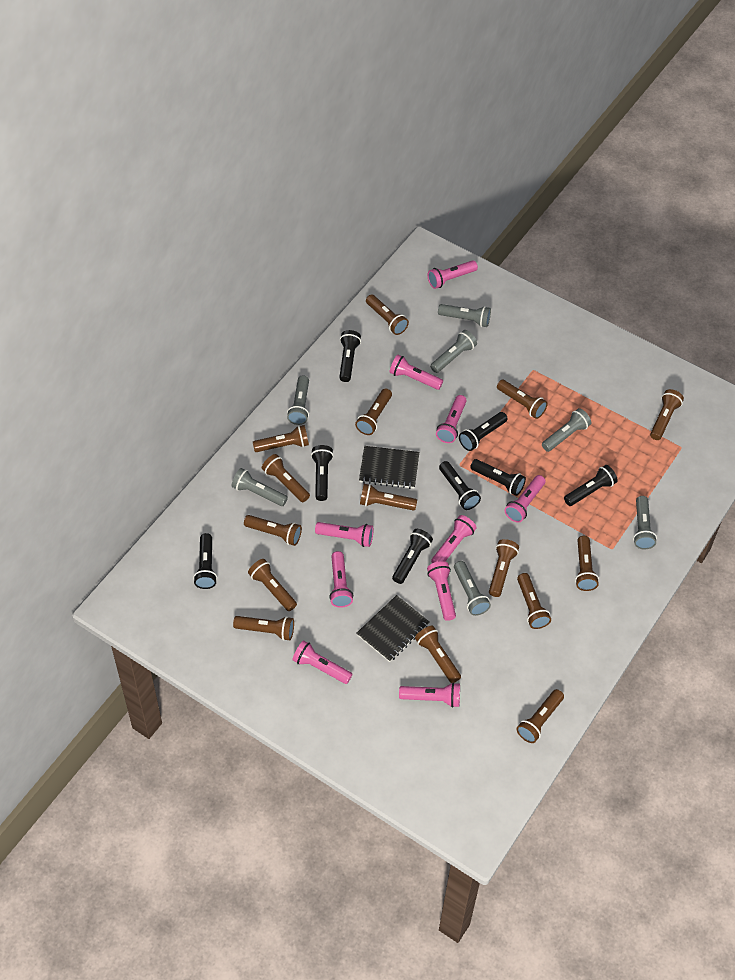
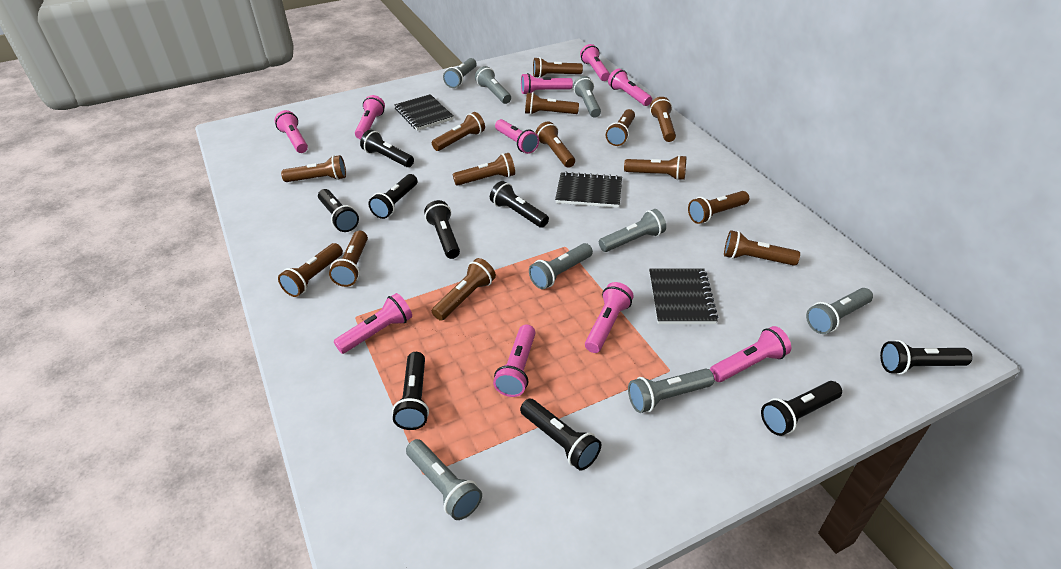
black flashlight: [193,533,217,589] [311,445,334,501] [339,330,361,382] [392,529,433,584] [439,461,481,510] [459,412,508,451] [470,459,526,496] [564,465,618,506] = 8 -> [318,189,359,232] [360,130,414,167] [369,174,418,219] [392,352,429,430] [424,200,460,259] [490,181,549,228] [520,399,601,470] [761,381,842,436] [880,340,973,375] = 9
black notebook: [357,595,430,662] [359,446,419,489] = 2 -> [394,94,454,130] [555,172,622,208] [649,268,718,324] = 3
brown flashlight: [233,616,294,641] [244,515,302,546] [248,559,297,611] [253,425,309,452] [262,454,310,502] [355,388,392,435] [360,484,417,511] [366,294,409,335] [415,625,461,683] [489,539,519,597] [497,380,548,419] [516,689,564,743] [517,573,551,629] [575,536,599,591] [650,389,684,440] = 15 -> [278,243,343,297] [281,155,346,182] [329,231,368,287] [432,112,485,151] [432,258,496,321] [453,153,515,186] [525,92,579,115] [533,57,583,78] [535,121,575,168] [606,109,635,146] [624,155,686,180] [650,97,676,142] [688,191,749,224] [724,230,800,266] = 14
grey flashlight: [232,468,288,506] [287,375,309,425] [430,330,477,373] [438,304,491,327] [454,561,491,616] [542,408,591,452] [633,496,657,549] = 7 -> [406,439,482,520] [443,58,477,88] [475,66,511,104] [529,243,593,289] [573,76,601,118] [599,209,666,252] [628,369,714,413] [806,288,873,334] = 8

